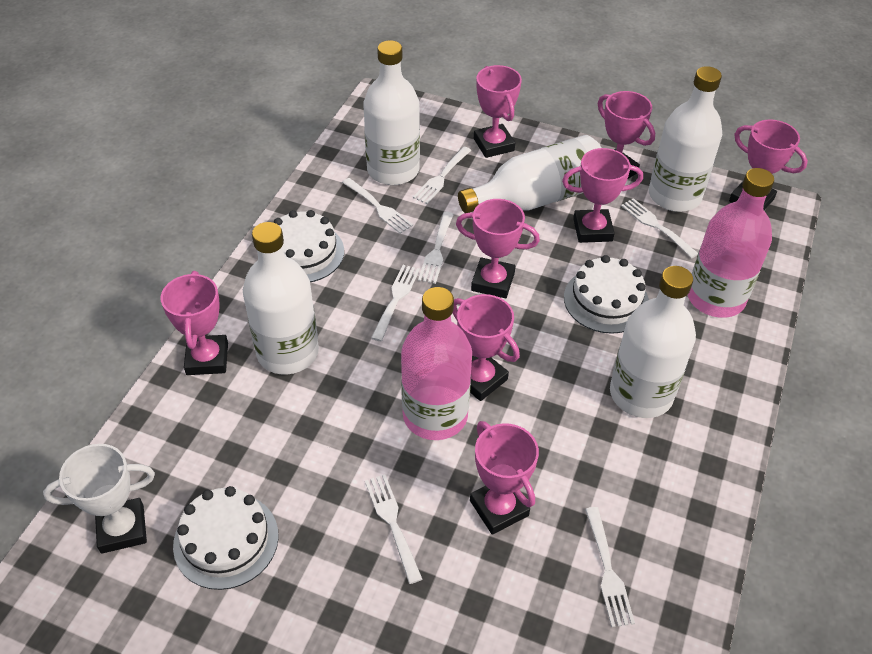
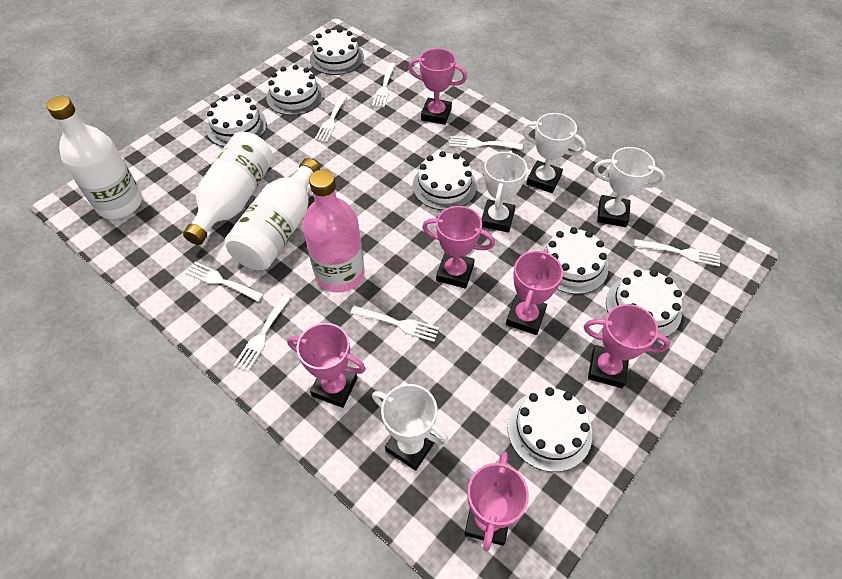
pink bottle: [401,287,472,440] [688,168,774,318] = 2 -> [303,169,365,293] = 1
pink trophy: [161,271,228,375] [453,294,520,401] [456,199,540,298] [470,421,539,535] [474,65,522,158] [562,148,643,243] [598,91,655,179] [729,120,808,210] = 8 -> [287,323,366,408] [408,48,467,125] [422,206,495,289] [464,451,529,552] [506,249,563,335] [584,304,670,388] = 6
white bottle: [243,222,319,375] [363,40,420,185] [458,135,602,213] [610,266,696,418] [649,66,722,212] = 5 -> [46,96,142,219] [183,132,274,245] [225,158,320,270] = 3
white cake: [173,486,279,590] [274,210,344,282] [564,255,649,334] = 3 -> [206,94,267,147] [266,65,324,115] [310,28,364,75] [413,151,477,210] [507,387,592,472] [540,227,609,294] [606,269,682,340] = 7
white trophy: [43,444,155,554] = 1 -> [372,384,449,471] [481,151,527,232] [522,113,586,193] [593,147,665,227] = 4

